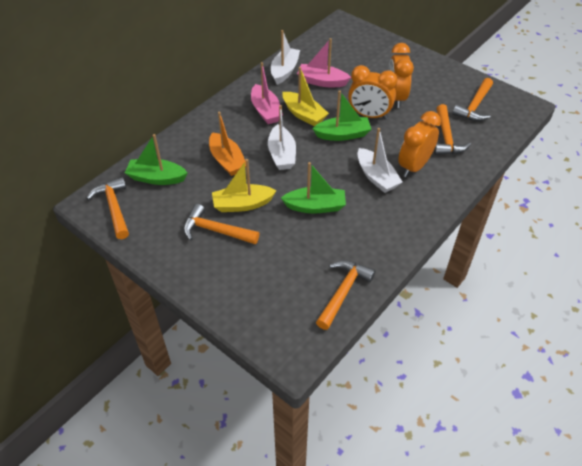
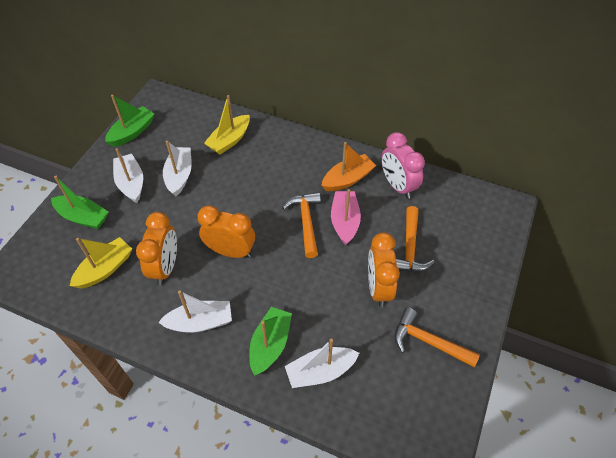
orange hammer: [87,177,129,239] [183,204,260,244] [316,260,375,330] [434,104,471,155] [452,78,493,121] = 5 -> [282,192,321,258] [395,308,480,367] [396,206,434,272] = 3
pink boat: [251,62,283,124] [297,38,351,87] = 2 -> [331,189,361,245] = 1
pink clock: none = 0 -> [381,132,425,199] = 1
white boat: [268,105,296,170] [271,30,300,85] [357,128,403,193] = 3 -> [113,148,143,203] [158,290,232,333] [163,141,192,196] [285,339,359,388] = 4

